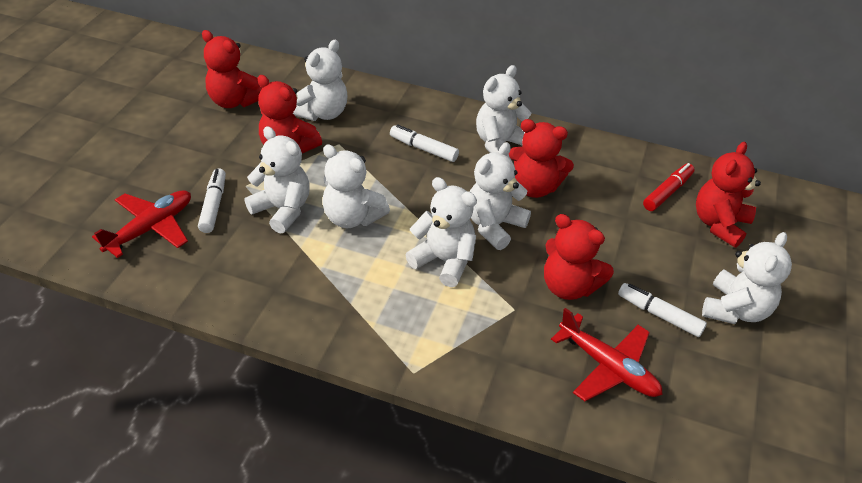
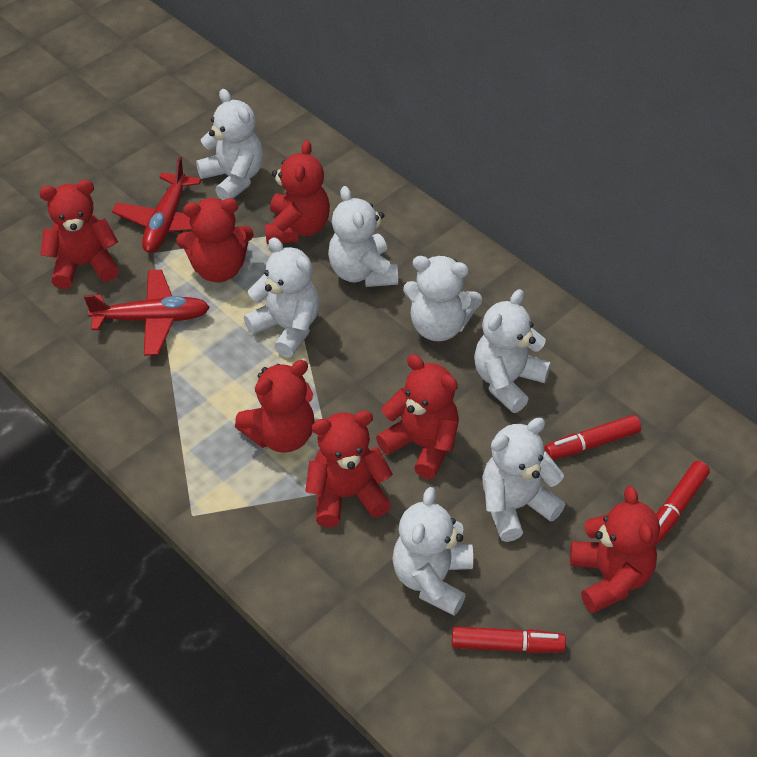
red marker: [643,163,695,211] = 1 -> [452,627,566,653] [544,415,641,460] [656,461,710,543] = 3
red teddy bear: [202,30,262,108] [257,75,322,153] [509,119,574,198] [544,214,614,300] [696,142,761,248] = 5 -> [39,180,119,289] [176,198,254,282] [235,360,315,453] [265,140,330,244] [305,411,393,527] [376,354,459,479] [570,486,660,613] = 7
white marker: [198,168,226,233] [390,124,459,162] [618,283,707,337] = 3 -> none = 0

